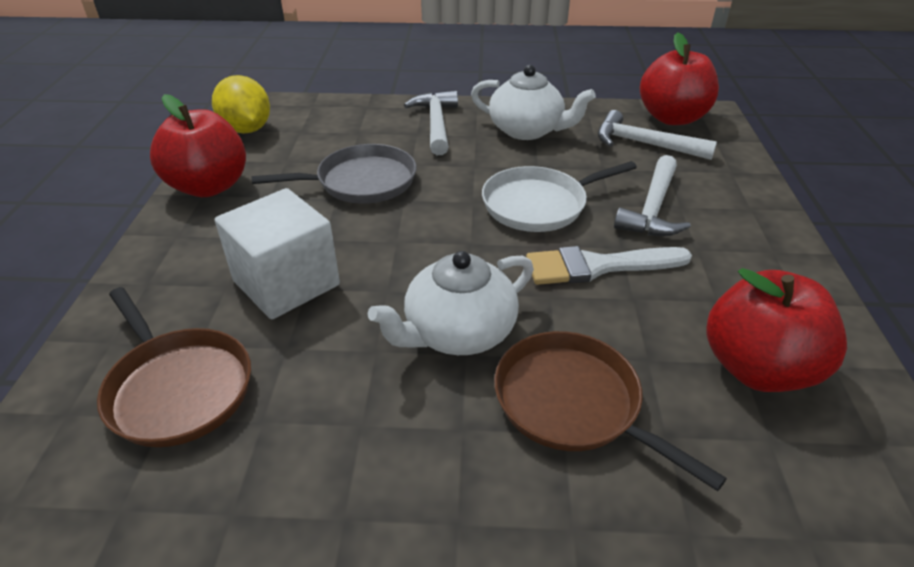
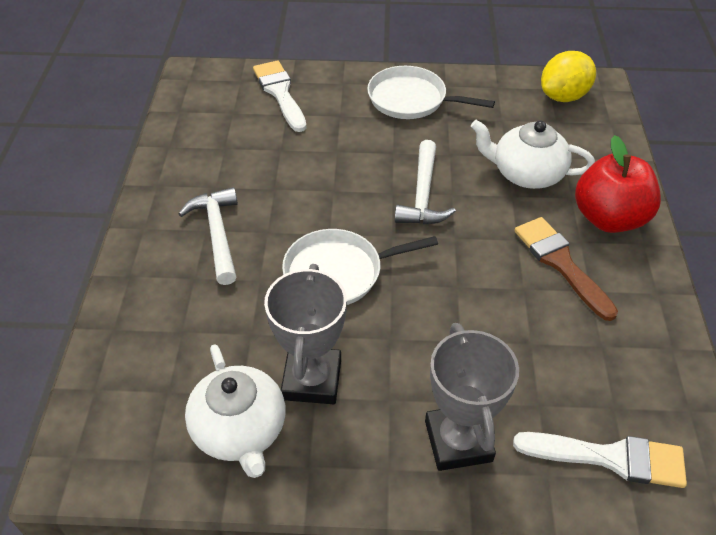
brown brush: none = 0 -> [514,217,618,321] = 1
brown pan: [97,287,251,447] [494,331,727,491] = 2 -> none = 0
grey pan: [251,144,417,204] = 1 -> none = 0
grey trophy: none = 0 -> [264,264,347,404] [425,323,519,471] = 2
red apple: [150,94,246,197] [640,33,719,125] [706,268,847,392] = 3 -> [575,135,661,233] = 1
white brush: [526,246,692,285] = 1 -> [253,60,306,132] [513,432,687,488] = 2
white cube: [215,188,340,319] = 1 -> none = 0
white hammer: [404,91,458,155] [598,110,717,160] [614,155,691,236] = 3 -> [179,187,238,285] [395,140,456,225] = 2
white pan: [482,161,637,232] = 1 -> [282,229,438,305] [367,66,495,119] = 2

